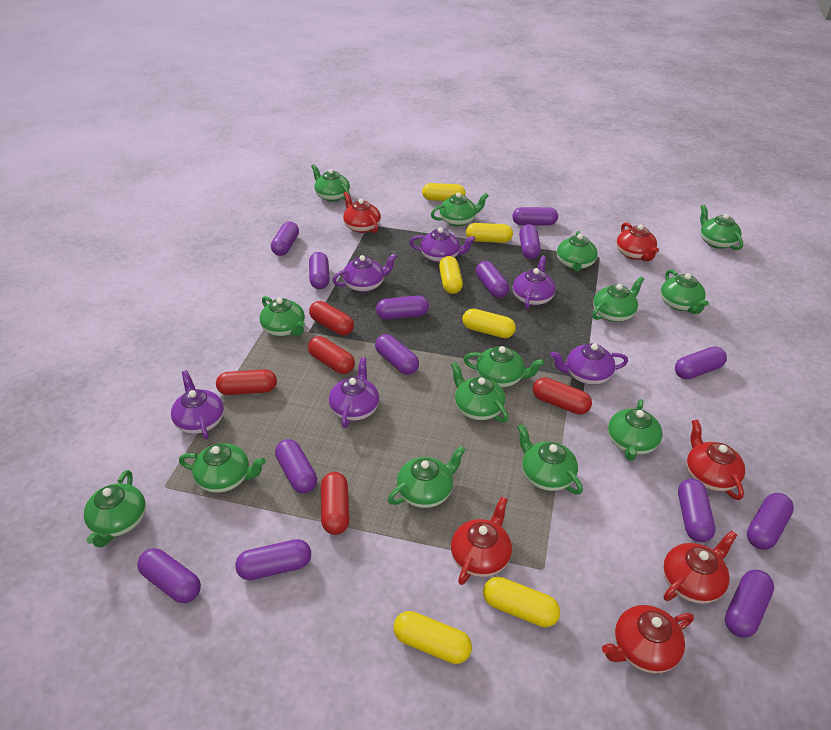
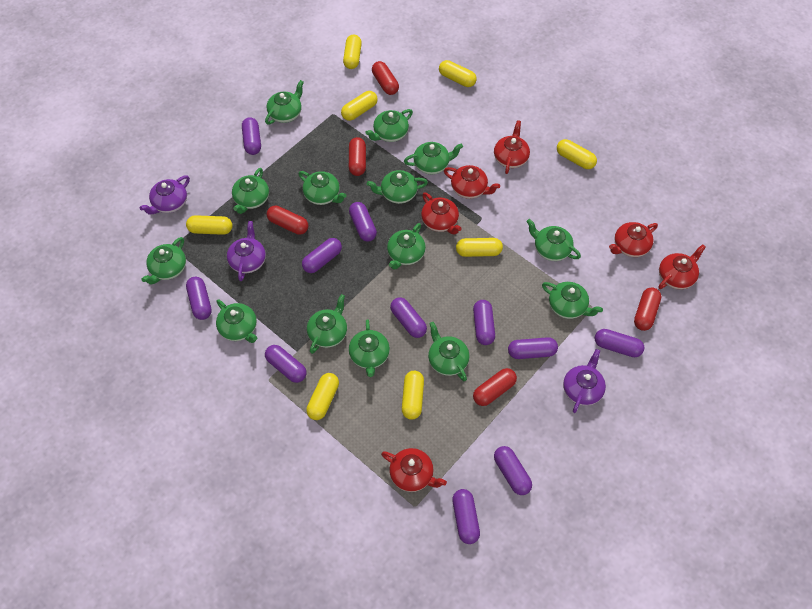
purple capsule: [137,548,201,603] [235,539,311,580] [271,222,299,256] [275,439,317,493] [309,252,330,289] [375,334,419,375] [376,295,429,320] [476,261,509,298] [512,207,558,226] [519,224,541,259] [675,346,727,379] [678,479,715,542] [725,570,774,638] [747,493,794,550] = 14 -> [186,277,212,320] [242,117,261,155] [265,345,306,383] [302,238,342,273] [349,202,377,242] [390,298,427,338] [452,489,480,544] [473,300,495,345] [494,446,532,495] [508,337,558,359] [595,329,644,357] = 11
purple teapot: [171,370,224,439] [329,357,379,428] [332,253,397,292] [410,227,475,263] [513,256,556,309] [551,343,628,385] = 6 -> [140,175,190,215] [227,221,266,281] [563,349,606,413] = 3
yellow capsule: [394,611,472,664] [422,183,466,201] [439,256,463,294] [462,309,516,338] [466,223,513,243] [483,577,560,627] = 6 -> [186,215,233,235] [306,373,339,420] [341,91,378,121] [343,35,362,69] [402,371,424,420] [439,60,477,87] [456,238,503,257] [557,139,597,169] = 8

